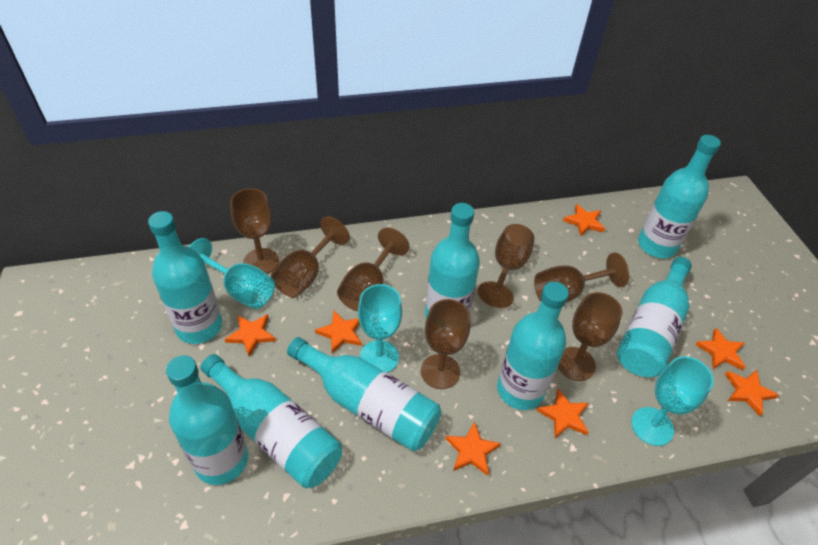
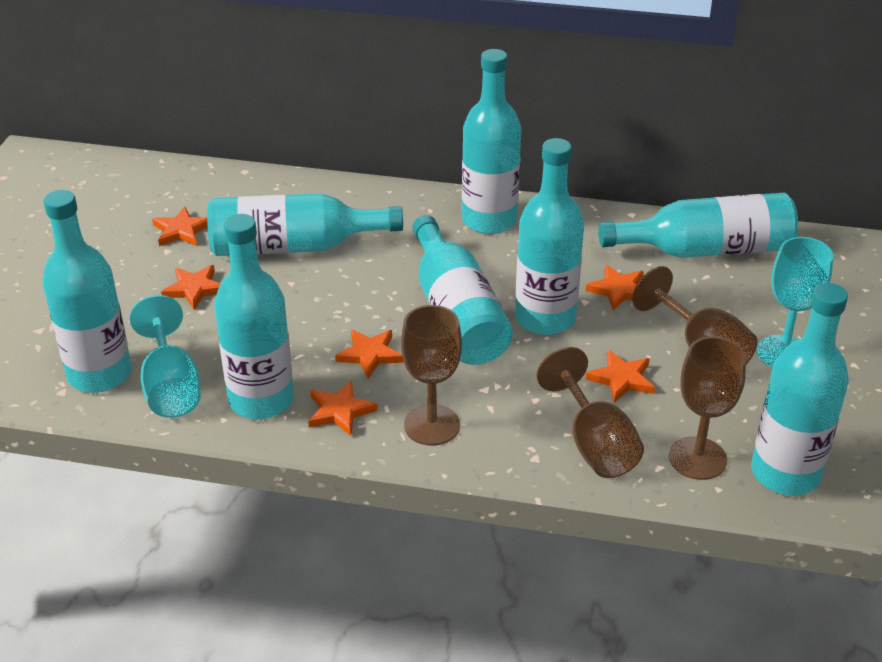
brown goblet: [230,188,279,274] [271,217,350,298] [337,228,409,311] [421,299,470,389] [478,224,535,308] [534,252,629,302] [558,292,622,381] = 7 -> [401,305,462,446] [537,347,644,478] [632,266,757,364] [669,336,746,480] = 4
orange star: [225,314,276,357] [315,310,362,354] [445,421,501,476] [537,388,589,438] [563,204,605,237] [695,328,746,370] [725,370,779,416] = 7 -> [152,207,208,246] [161,265,220,310] [308,381,377,436] [335,330,403,378] [586,265,644,310] [586,350,655,403] = 6
turquoise goblet: [189,238,275,309] [358,284,402,373] [631,356,714,446] = 3 -> [130,295,201,418] [757,237,833,368] = 2

